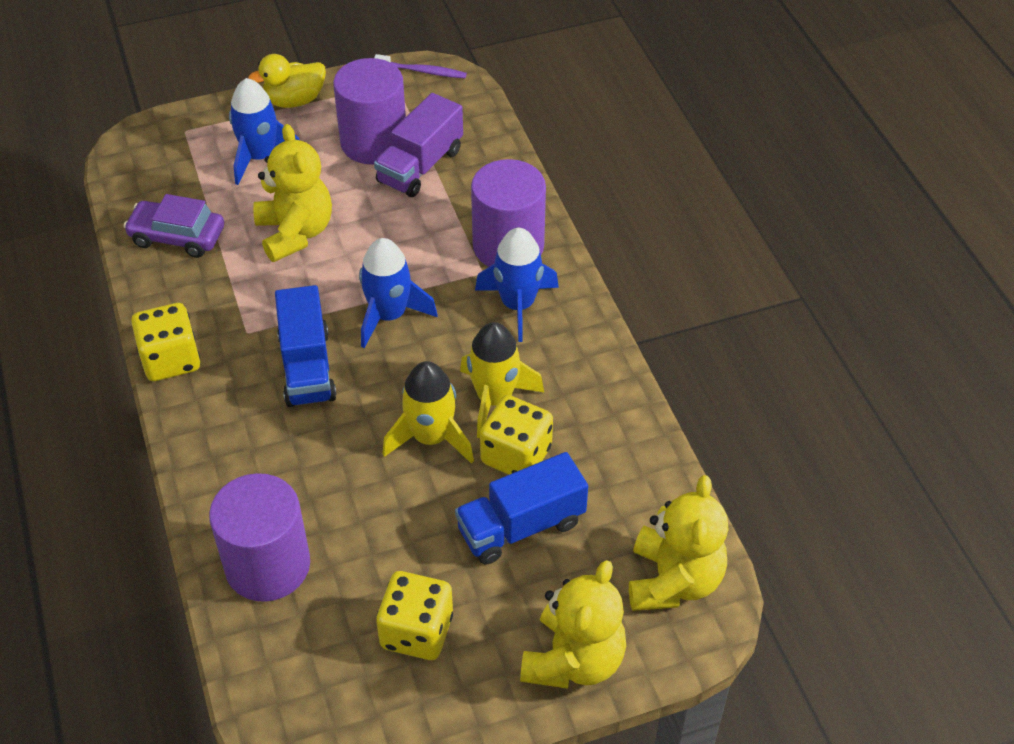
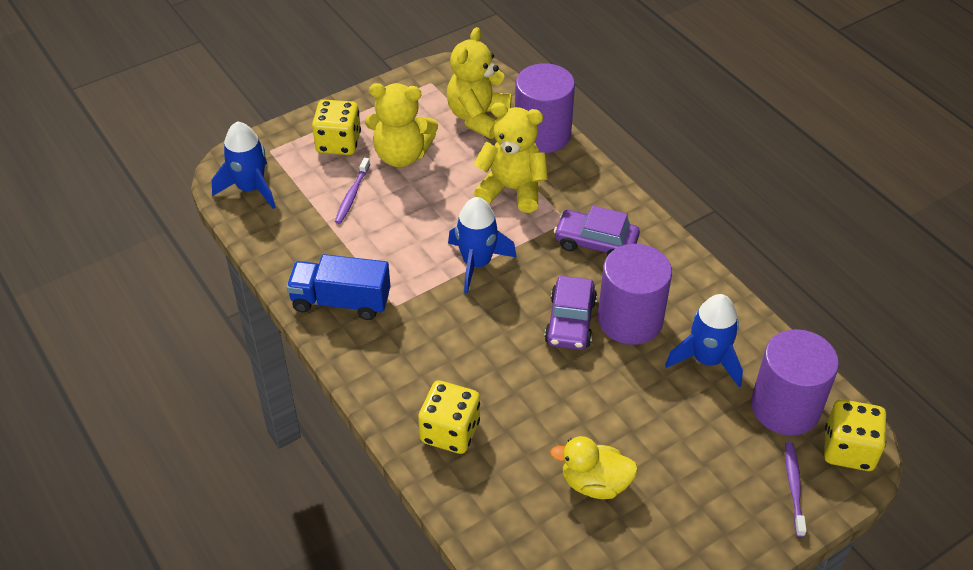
blue truck: [275,285,337,407] [455,452,588,564] = 2 -> [286,254,390,320] = 1
purple car: [124,194,224,258] = 1 -> [544,276,597,350] [554,206,640,256] = 2
purple toothbrush: [374,54,467,78] = 1 -> [335,157,370,224] [785,442,807,537] = 2
purple truck: [374,93,463,197] = 1 -> none = 0
yellow rocket: [383,361,474,464] [460,322,544,438] = 2 -> none = 0

